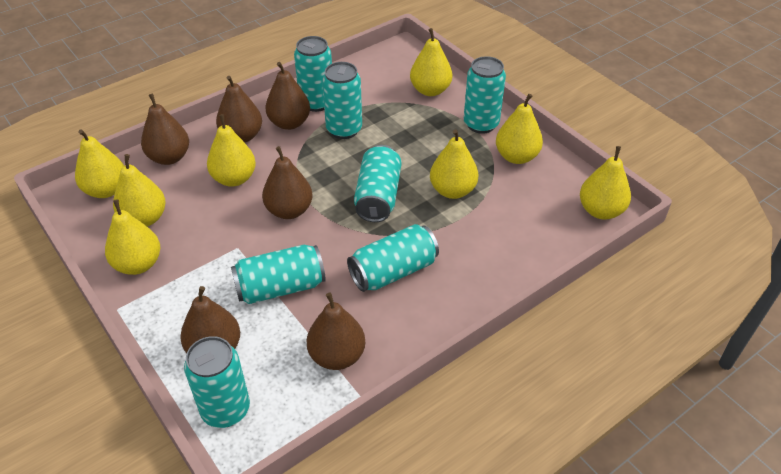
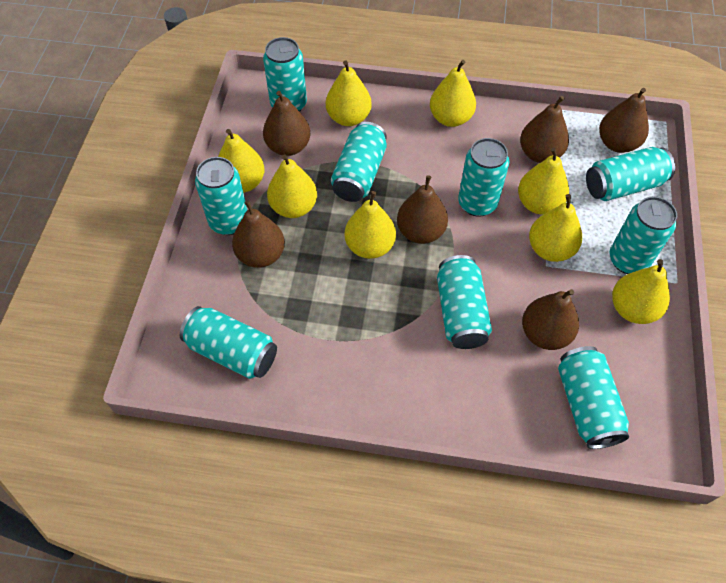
turquoise can: [184,336,250,428] [231,245,326,304] [294,36,332,112] [322,62,362,139] [347,224,439,292] [354,145,402,222] [464,56,506,134] = 7 -> [180,306,277,379] [195,157,247,235] [263,37,307,112] [331,122,387,202] [437,255,492,349] [458,138,509,217] [558,346,629,449] [586,147,675,201] [609,196,677,274] = 9

